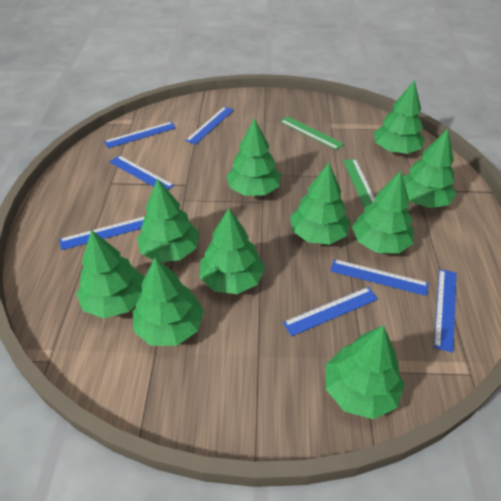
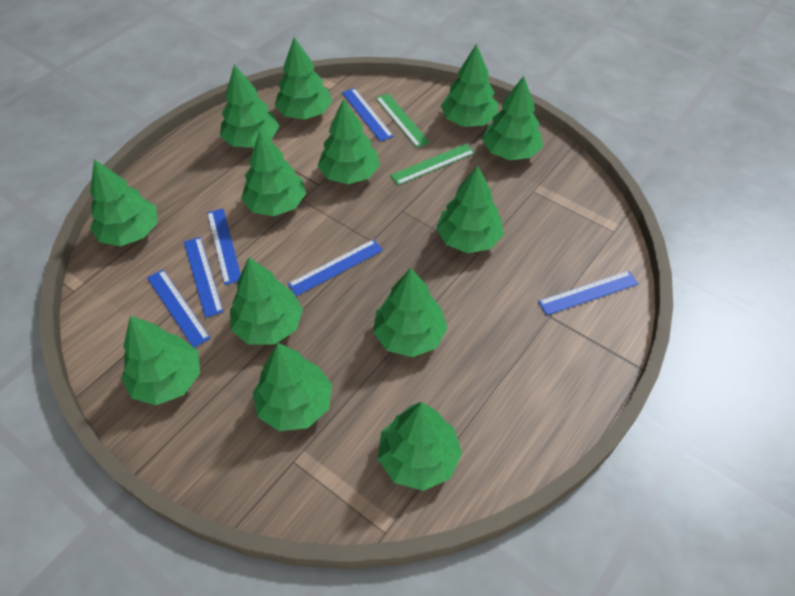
blue ruler: [59,217,144,250] [104,122,176,148] [110,155,174,190] [185,107,234,145] [283,287,378,336] [330,259,429,296] [434,269,456,353] = 7 -> [147,269,210,348] [184,237,223,318] [207,209,241,285] [288,239,383,296] [342,88,394,142] [538,271,639,315] = 6
green tree: [76,230,145,318] [133,257,204,346] [137,178,199,262] [199,208,265,294] [226,118,281,196] [290,163,350,244] [326,325,404,419] [352,171,414,253] [374,80,425,154] [403,129,457,208] = 10 -> [90,159,158,246] [121,316,200,405] [220,64,279,148] [230,257,303,345] [241,130,306,216] [253,343,332,431] [275,37,332,120] [318,99,380,184] [373,268,448,357] [378,402,462,491] [436,166,504,253] [441,44,498,127] [482,76,543,160] = 13

